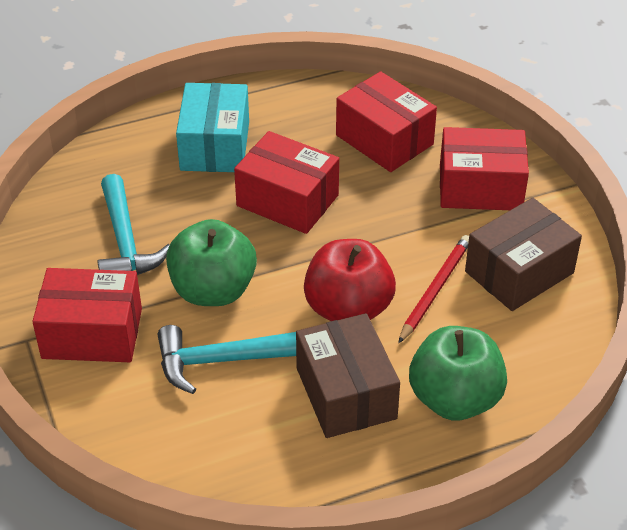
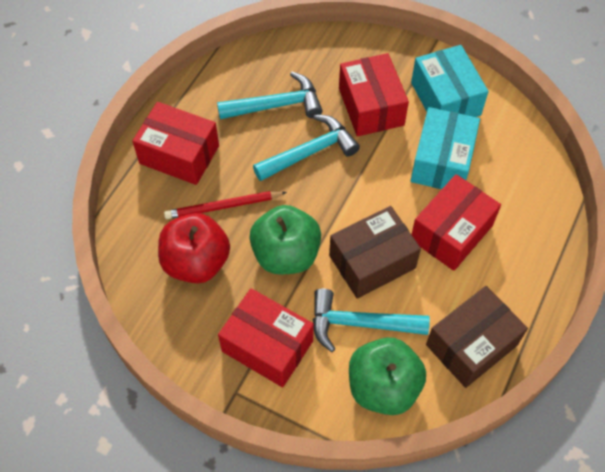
turquoise box: [176,83,249,172] = 1 -> [411,45,489,117] [411,107,480,189] = 2
turquoise hammer: [97,174,170,275] [158,325,296,394] = 2 -> [217,72,323,119] [253,114,360,181] [313,288,430,352] = 3

